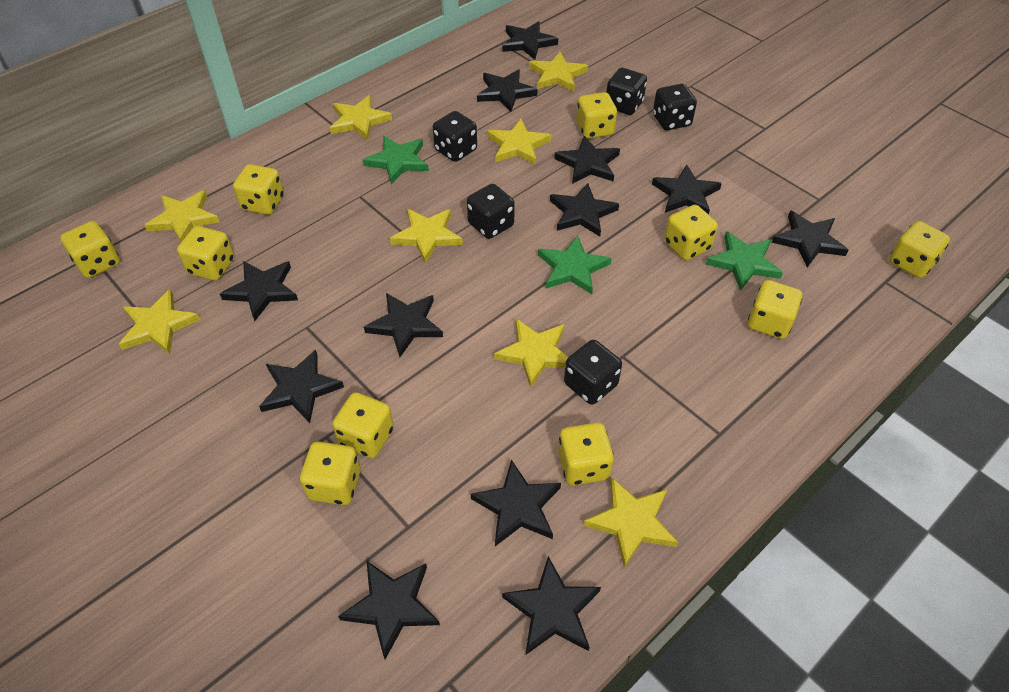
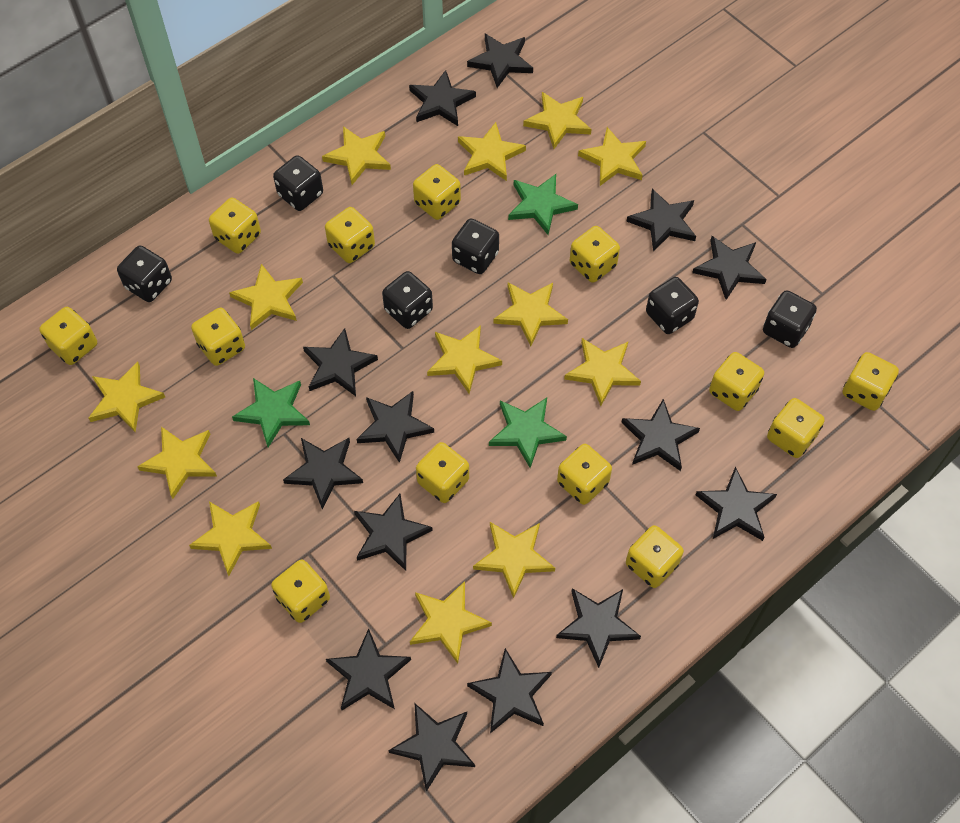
black dice: [433,111,477,162] [467,184,515,239] [564,340,622,405] [606,68,647,115] [653,84,697,130] = 5 -> [117,246,172,302] [273,155,323,211] [382,271,433,329] [452,218,499,274] [646,277,699,334] [763,290,817,348] = 6
black star: [220,261,298,321] [259,350,344,423] [338,560,440,659] [364,293,443,357] [471,459,561,546] [477,70,538,112] [502,21,558,60] [502,556,601,655] [550,183,619,236] [554,136,620,184] [652,165,722,215] [772,210,848,268] = 12 -> [283,438,363,510] [303,328,378,396] [326,628,411,710] [354,494,433,571] [357,391,434,463] [388,704,475,792] [409,70,476,126] [467,34,533,88] [467,648,552,733] [556,588,641,668] [621,399,700,471] [626,189,696,251] [692,236,767,300] [696,467,777,541] = 14
yellow dice: [60,221,120,278] [177,226,235,281] [233,164,284,215] [300,442,361,505] [332,392,394,458] [558,422,614,486] [576,92,617,139] [664,205,718,260] [748,280,802,339] [889,221,950,278] = 10 -> [39,307,97,365] [191,308,245,366] [209,198,261,254] [271,559,330,623] [325,207,375,263] [413,164,461,220] [416,442,469,503] [557,444,612,505] [570,226,620,283] [626,525,684,588] [709,352,764,411] [767,398,825,458] [843,352,899,411] = 13
yellow star: [119,289,201,354] [144,190,219,242] [330,95,392,140] [390,209,463,263] [487,119,551,165] [494,319,568,388] [529,52,588,91] [583,477,678,567] = 8 -> [89,361,165,432] [137,427,217,499] [189,501,272,576] [229,264,303,330] [322,126,391,185] [410,581,492,664] [427,325,502,394] [458,122,526,181] [473,522,555,598] [493,283,568,346] [523,92,592,149] [564,338,641,406] [578,127,646,186] = 13

